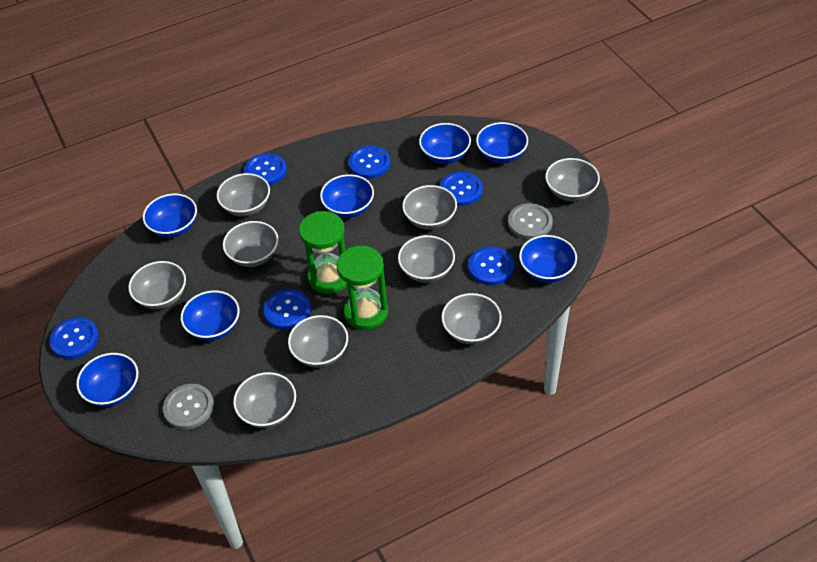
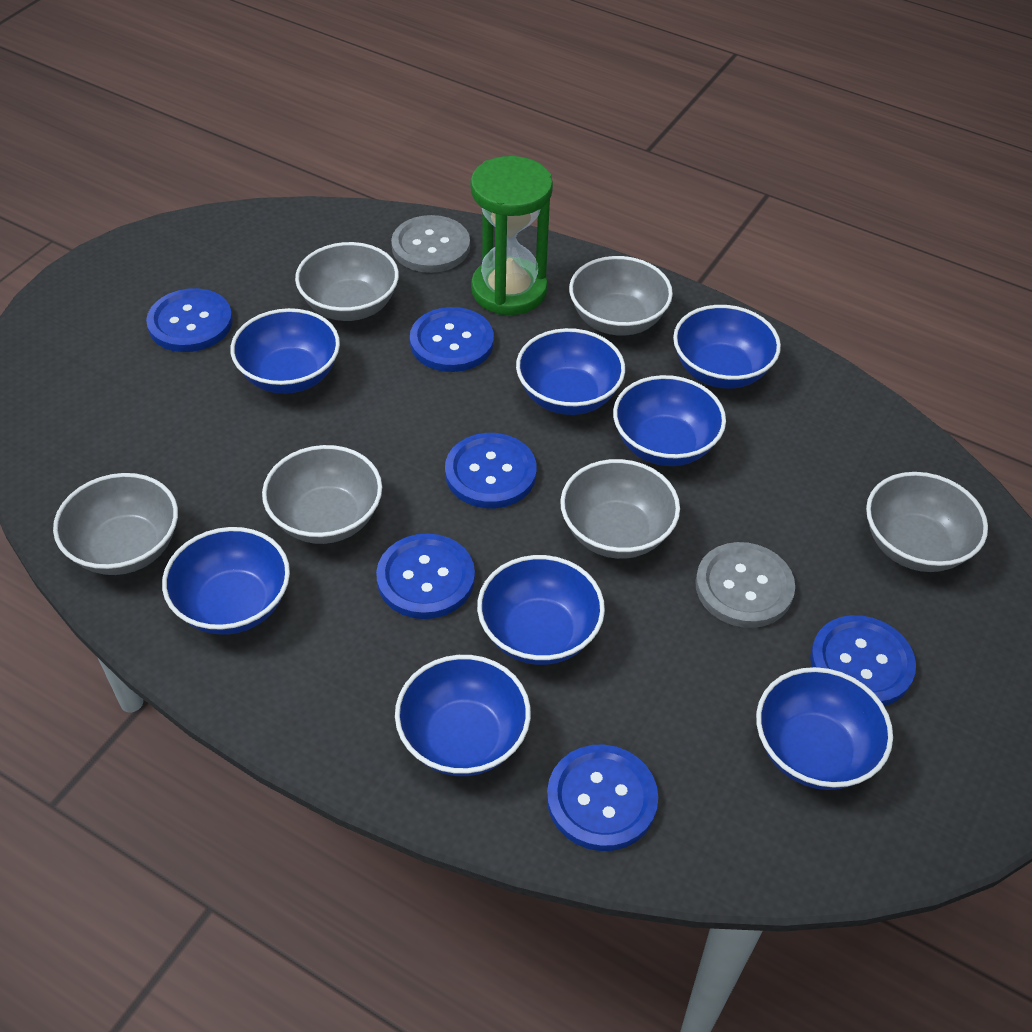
blue bowl: [76,353,138,407] [143,194,197,238] [181,290,240,341] [320,174,374,218] [419,123,471,164] [476,122,528,163] [519,235,577,283] = 7 -> [162,527,290,635] [231,308,340,394] [395,655,531,776] [477,555,605,665] [516,328,625,415] [613,375,726,466] [673,305,781,389] [756,667,893,790] = 8
green hourglass: [299,211,347,294] [337,246,388,330] = 2 -> [470,156,553,315] = 1
grey bowl: [128,261,186,309] [217,173,270,217] [223,221,278,267] [233,372,296,428] [288,315,348,367] [398,235,455,283] [402,185,457,230] [441,293,502,344] [545,158,600,201] = 9 -> [53,473,178,575] [262,445,382,544] [295,242,399,321] [560,459,680,559] [569,256,673,336] [866,472,988,572] = 6

